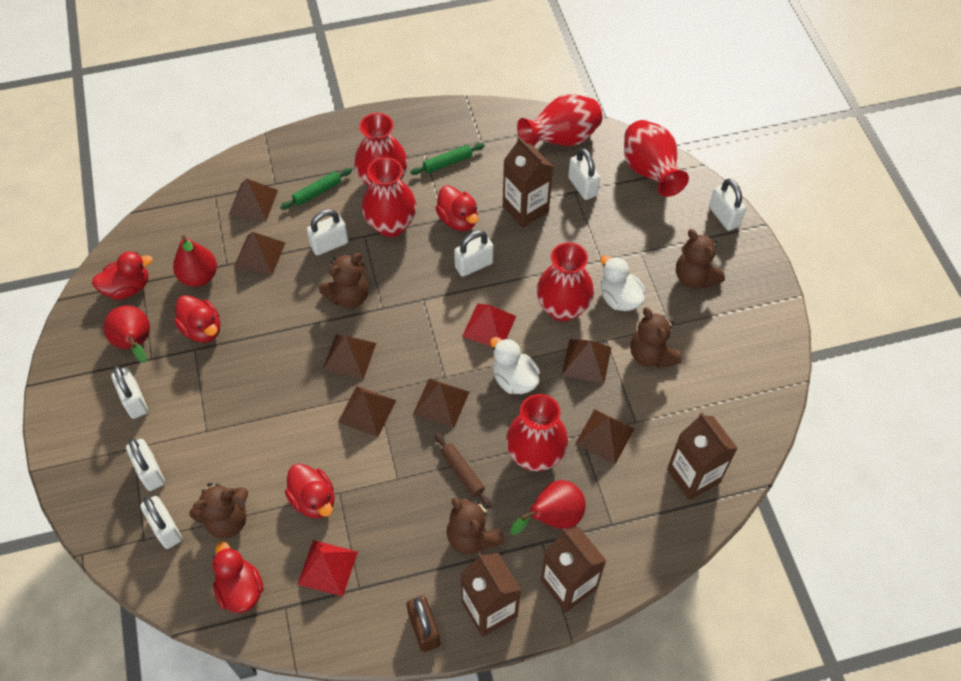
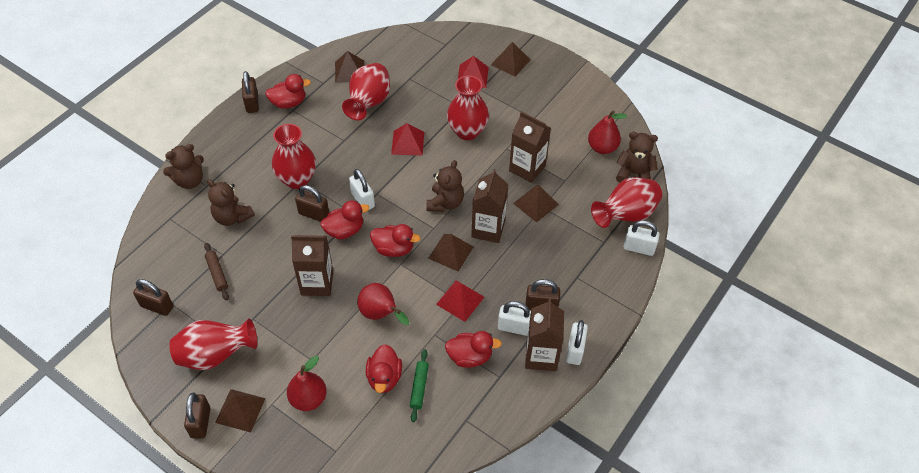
brown padlock: [407,596,440,652] = 1 -> [133,279,173,316] [184,393,211,438] [242,71,259,113] [295,185,329,222] [526,279,560,310] = 5
brown pyramid: [229,178,278,221] [234,232,285,275] [323,334,376,379] [338,386,396,437] [413,378,469,429] [562,339,612,384] [575,409,635,464] = 7 -> [215,389,266,433] [335,51,364,83] [428,234,473,272] [491,42,530,77] [513,185,559,223] = 5
brown teddy bear: [189,483,248,538] [319,253,369,309] [446,498,505,555] [630,307,681,368] [676,229,725,288] = 5 -> [163,144,204,189] [207,179,255,226] [426,160,464,212] [616,132,658,183] = 4
green rolling pin: [280,168,352,210] [410,143,485,175] = 2 -> [410,349,429,422] = 1
red pyramid: [297,540,358,597] [462,303,516,347] = 2 -> [391,123,424,156] [436,280,484,322] [458,56,489,88] = 3
red vase: [354,113,408,186] [362,157,416,237] [506,394,568,471] [517,94,602,146] [537,242,594,322] [624,120,689,197] = 6 -> [169,318,257,370] [272,124,316,189] [342,63,390,120] [447,76,489,140] [591,177,662,228] = 5
white duck: [490,337,540,394] [600,255,646,311] = 2 -> none = 0
white padlock: [111,366,148,419] [126,438,165,491] [140,496,182,549] [307,209,349,255] [454,230,494,277] [568,148,600,200] [709,179,746,231] = 7 -> [349,169,375,210] [498,301,531,336] [566,320,588,365] [624,220,660,256] = 4

